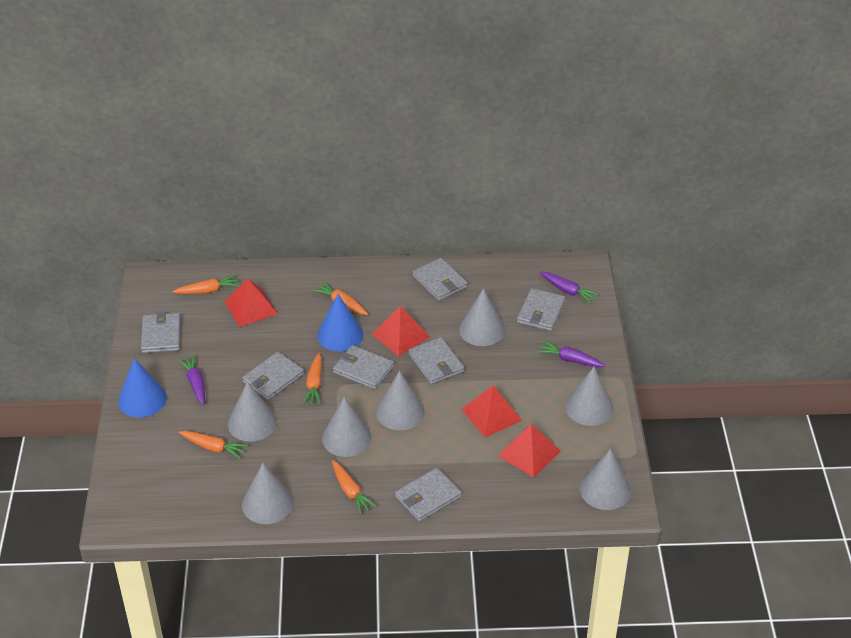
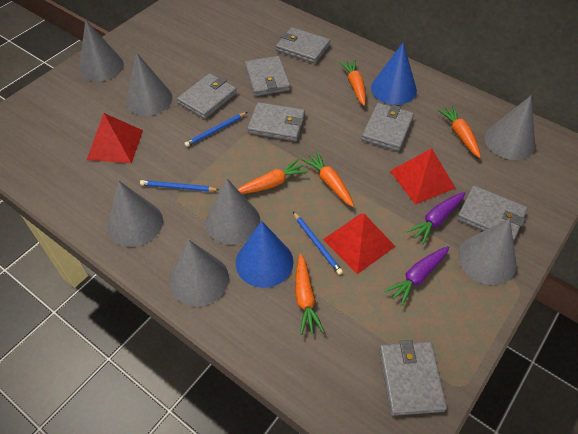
blue pencil: none = 0 -> [140,180,219,192] [184,112,247,147] [293,212,343,275] = 3
purple carrot: [178,354,205,405] [537,341,606,367] [540,271,600,304] = 3 -> [384,246,449,306] [406,192,465,244] = 2
red pyramid: [225,279,278,327] [372,306,430,356] [462,386,522,437] [497,424,560,478] = 4 -> [87,113,143,163] [323,214,396,274] [390,148,455,205] = 3

